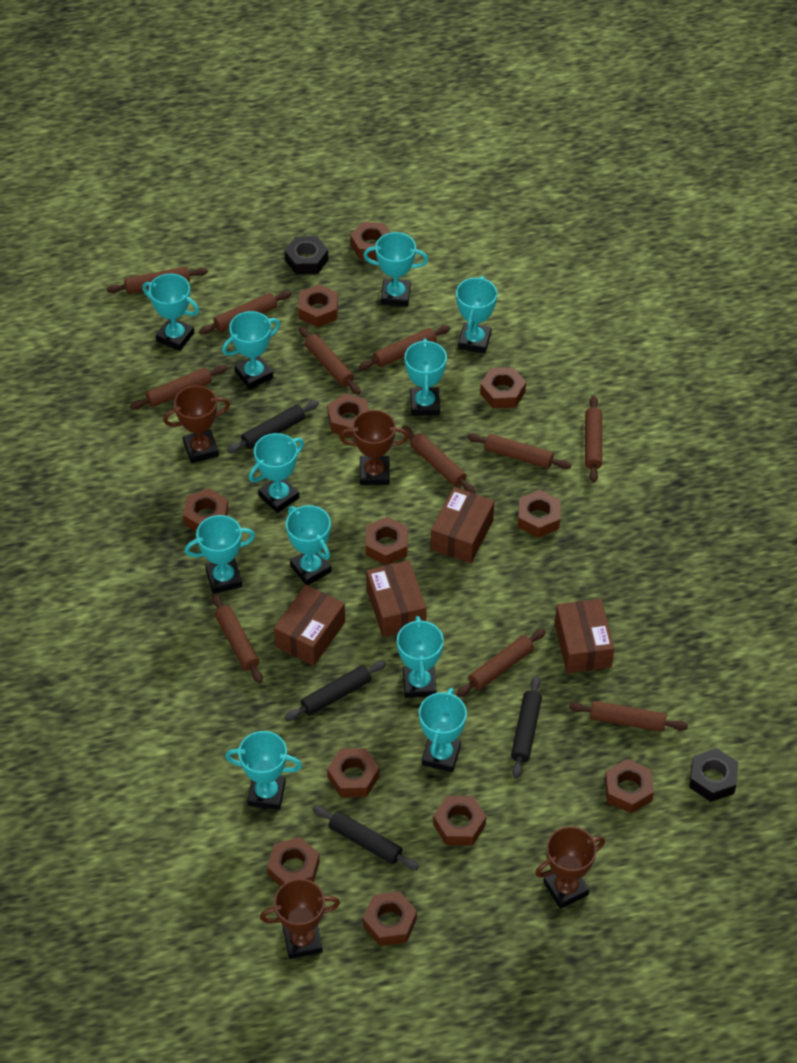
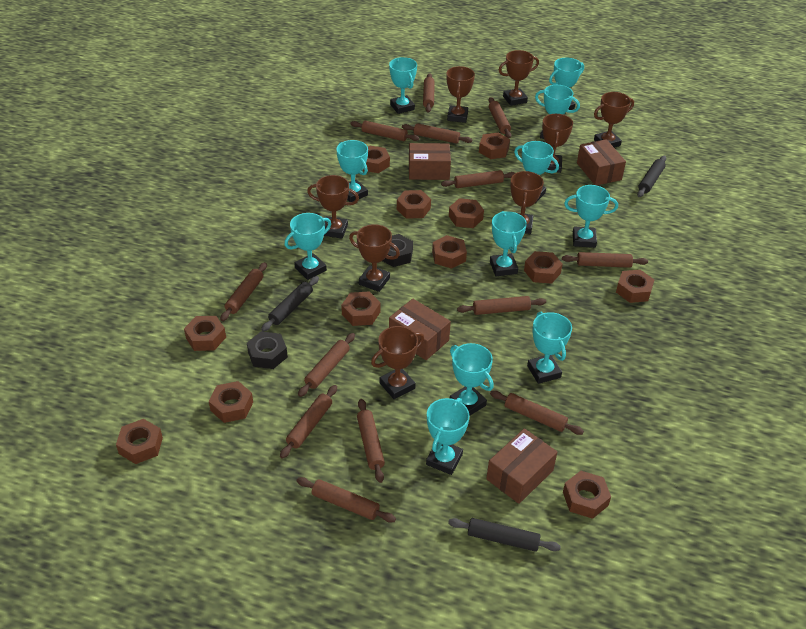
black rolling pin: [227,400,319,453] [285,660,386,721] [313,806,419,870] [511,675,542,779] = 4 -> [261,276,319,332] [448,518,561,552] [637,156,666,197] = 3
brown rolling pin: [106,266,208,294] [130,365,227,410] [199,291,291,335] [212,593,263,683] [298,326,361,395] [359,325,450,370] [402,426,476,493] [456,629,546,697] [467,433,571,469] [569,701,688,732] [585,395,602,482] = 11 -> [220,262,267,321] [280,385,337,459] [296,477,396,523] [298,333,355,397] [350,121,419,141] [357,399,385,483] [402,123,472,144] [423,73,435,113] [441,170,515,188] [457,296,546,315] [488,97,511,138] [490,390,584,435] [562,252,648,268] = 13
brown trophy: [163,386,230,463] [260,879,340,959] [339,410,409,485] [535,826,605,909] = 4 -> [307,175,359,239] [349,224,400,292] [371,326,424,399] [446,66,475,123] [499,50,539,106] [510,171,544,234] [542,114,573,173] [594,92,634,148] = 8

